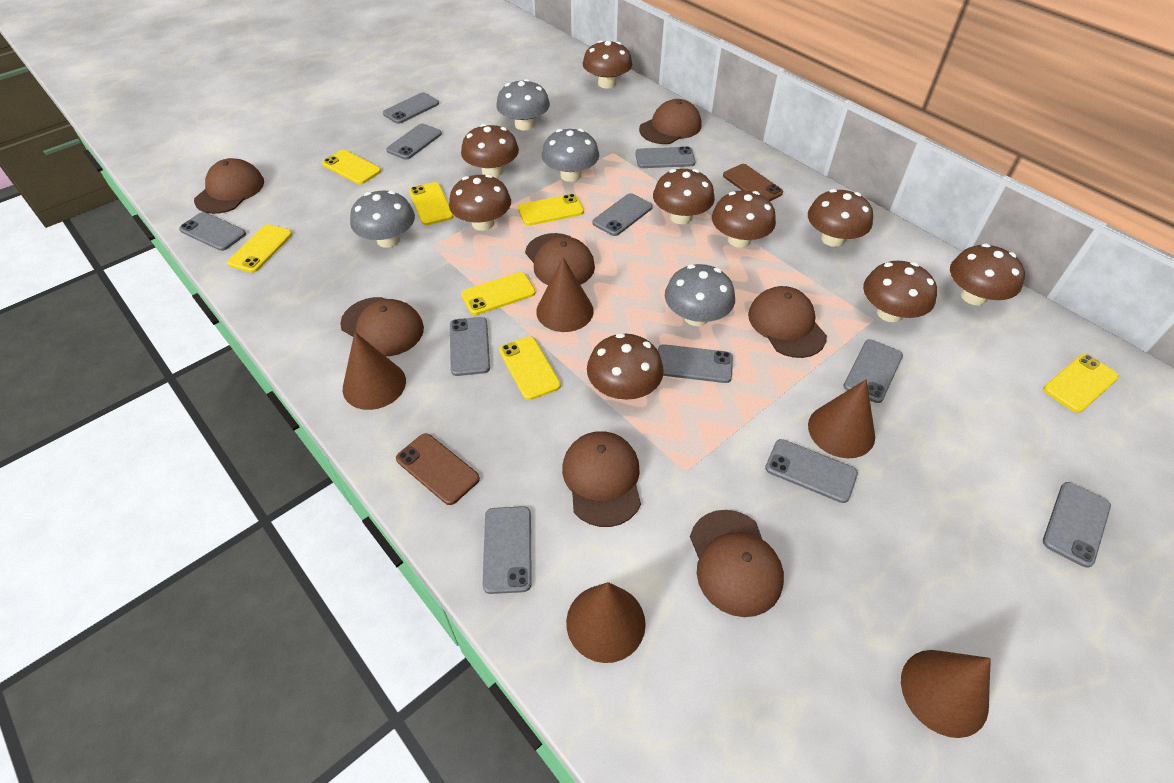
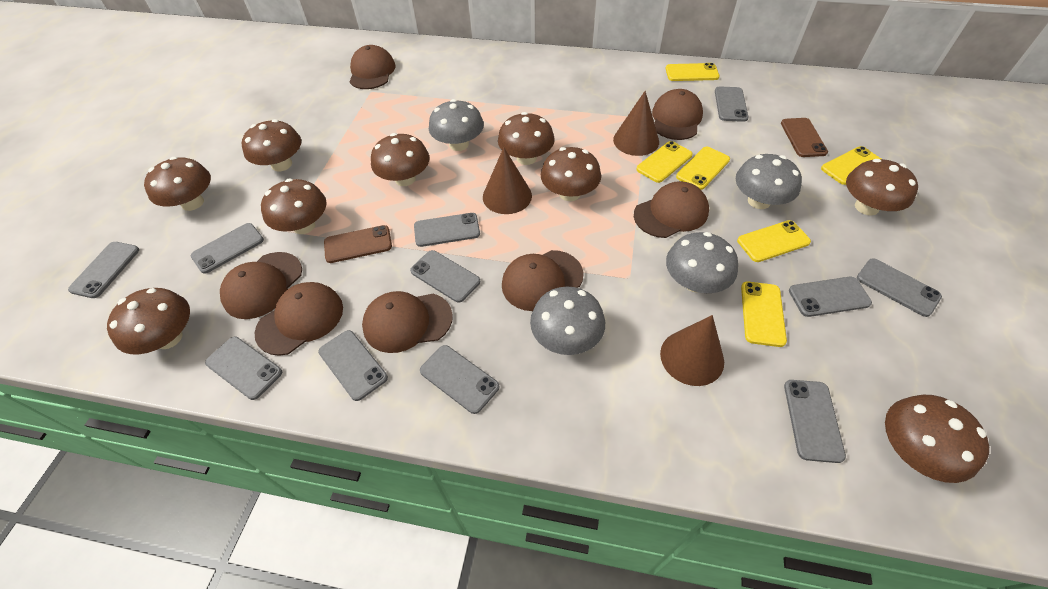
brown cone: [343,332,406,410] [536,257,594,332] [566,582,646,663] [808,379,875,458] [901,650,991,738] = 5 -> [483,147,532,214] [613,91,659,156] [660,315,724,386] = 3
yellow phone: [227,224,292,273] [322,150,381,184] [409,182,454,225] [461,272,536,315] [499,336,561,400] [518,194,584,226] [1043,354,1119,413] = 7 -> [636,141,693,183] [666,63,720,81] [676,147,730,190] [737,220,811,262] [741,282,787,347] [821,146,881,185] = 6

